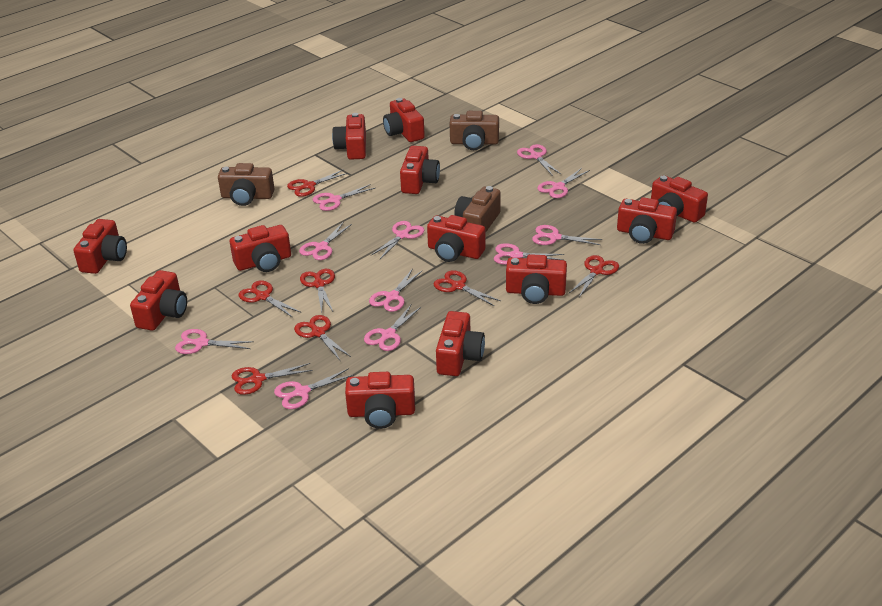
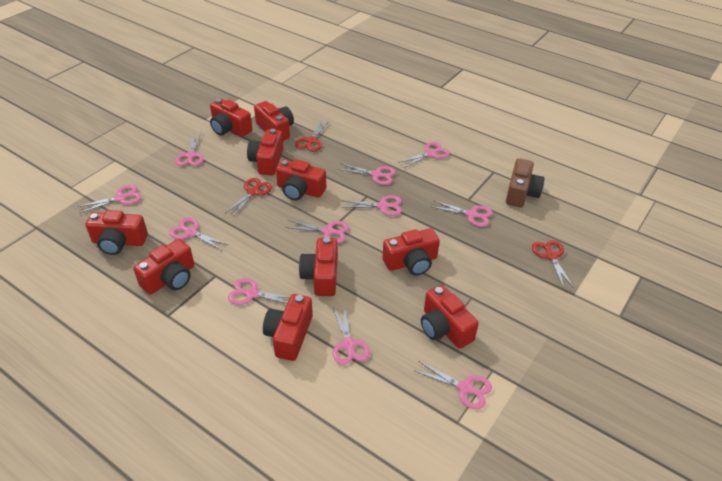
brown camera: [218,163,274,206] [450,111,499,150] [454,186,501,233] = 3 -> [506,158,545,207] = 1
red camera: [73,219,127,274] [130,270,187,331] [230,225,291,272] [332,113,366,160] [345,372,415,429] [383,98,425,142] [400,146,440,194] [427,215,485,262] [436,311,485,376] [506,254,567,304] [617,197,677,244] [651,175,708,223] = 12 -> [86,210,148,255] [133,239,194,295] [210,98,252,137] [247,129,284,175] [254,101,294,141] [263,294,313,361] [276,159,326,200] [299,237,338,296] [383,228,440,275] [421,285,479,349] = 10
red scissors: [232,363,312,395] [239,280,300,318] [287,169,348,197] [294,315,351,360] [300,269,335,313] [434,270,501,306] [569,255,619,297] = 7 -> [225,178,272,217] [295,121,329,151] [532,240,574,288] = 3

